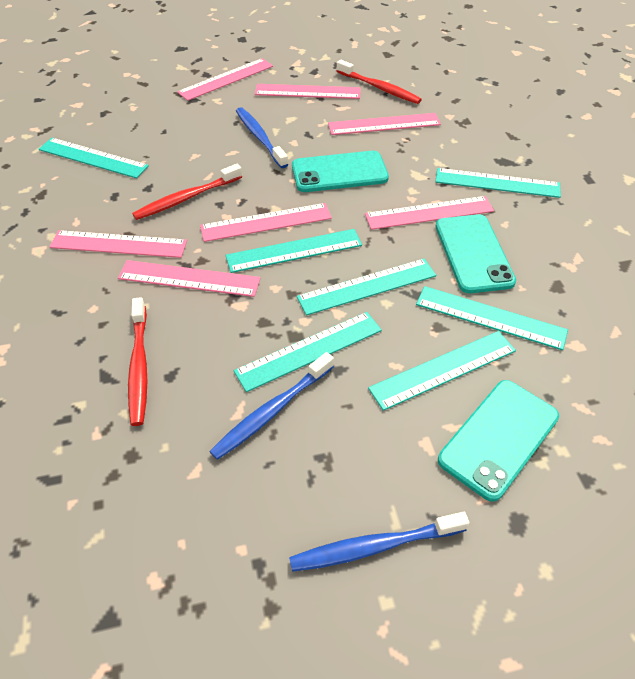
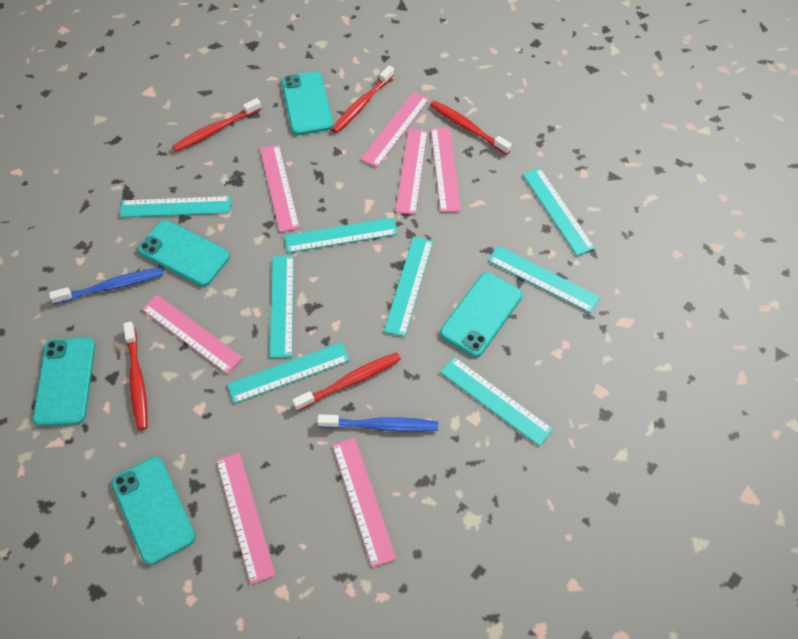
blue toothbrush: [209,352,334,460] [236,107,289,168] [289,512,469,572] = 3 -> [49,268,163,304] [317,414,438,432] = 2
red toothbrush: [128,297,147,426] [132,164,242,220] [337,60,422,104] = 3 -> [123,322,148,430] [172,98,262,152] [292,352,401,411] [331,65,394,133] [430,100,512,155] = 5
turquoise phone: [292,151,389,192] [436,214,516,293] [438,380,559,502] = 3 -> [33,338,95,426] [112,457,196,565] [138,220,230,286] [281,71,333,135] [440,272,522,357] = 5
turquoise ruler: [38,138,149,179] [225,229,362,273] [234,312,382,392] [297,259,436,315] [368,331,516,411] [416,286,568,350] [435,168,561,198] = 7 -> [119,196,231,217] [227,342,350,404] [269,255,294,358] [285,217,398,253] [384,237,433,337] [440,357,553,446] [488,246,600,313] [523,168,595,256] = 8

